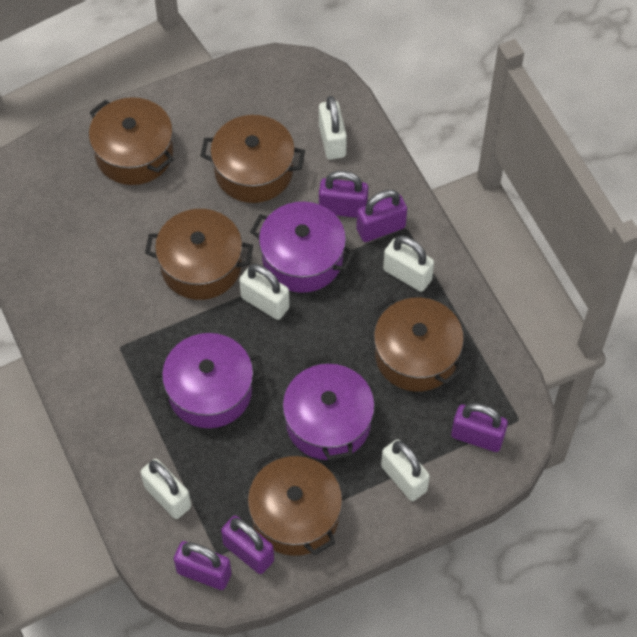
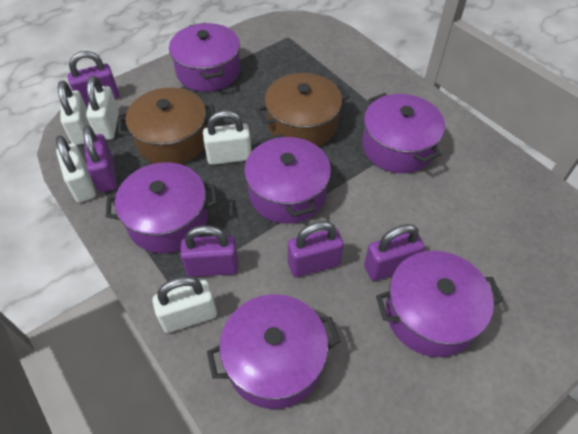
brown pot: [89,97,174,185] [145,209,253,300] [200,115,305,203] [248,451,342,556] [374,297,464,392] = 5 -> [118,87,215,164] [256,73,350,146] = 2
purple pot: [152,333,264,428] [250,202,355,293] [283,357,375,461] = 3 -> [106,162,217,253] [169,23,240,92] [207,294,341,409] [244,134,331,224] [362,93,445,173] [376,251,503,357] = 6

